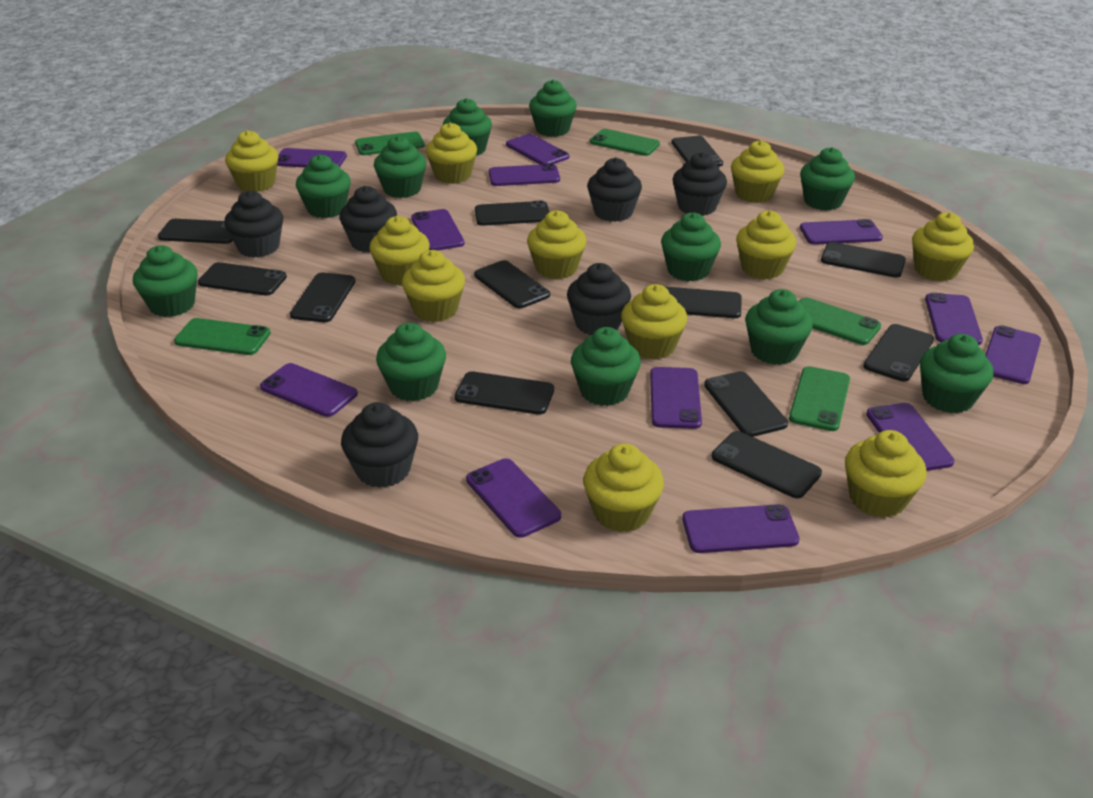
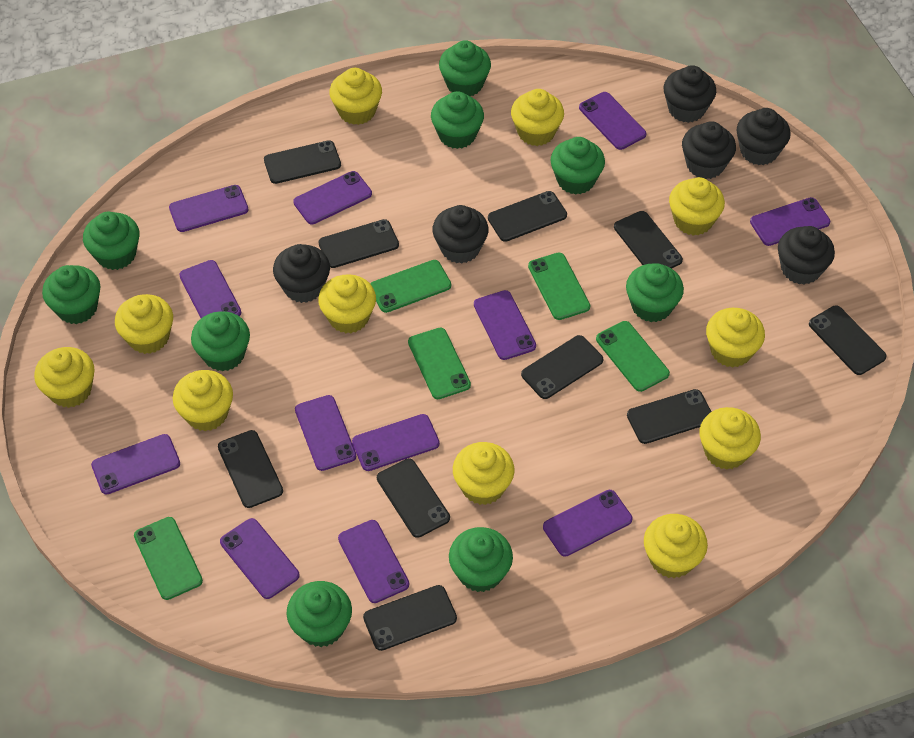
black phone: [158,219,233,244] [198,262,287,296] [290,272,356,322] [455,371,554,415] [474,260,550,308] [475,200,549,226] [665,287,742,318] [671,136,723,167] [704,371,788,437] [712,431,822,498] [821,242,906,278] [863,324,934,382] = 12 -> [218,430,283,508] [264,140,341,184] [318,219,399,268] [363,585,457,651] [377,459,450,538] [488,191,567,242] [521,335,603,399] [614,211,683,269] [627,389,712,444] [809,306,887,375] = 10
green cupcake: [133,245,198,317] [296,154,351,218] [374,136,427,198] [376,323,446,401] [443,98,492,156] [529,80,577,137] [571,327,641,406] [661,212,721,281] [745,289,813,365] [800,147,855,211] [920,334,994,413] = 11 -> [42,265,100,324] [83,212,139,270] [191,311,250,371] [287,581,352,647] [431,91,484,149] [439,40,491,96] [449,527,513,592] [551,137,605,195] [626,263,684,322] = 9

